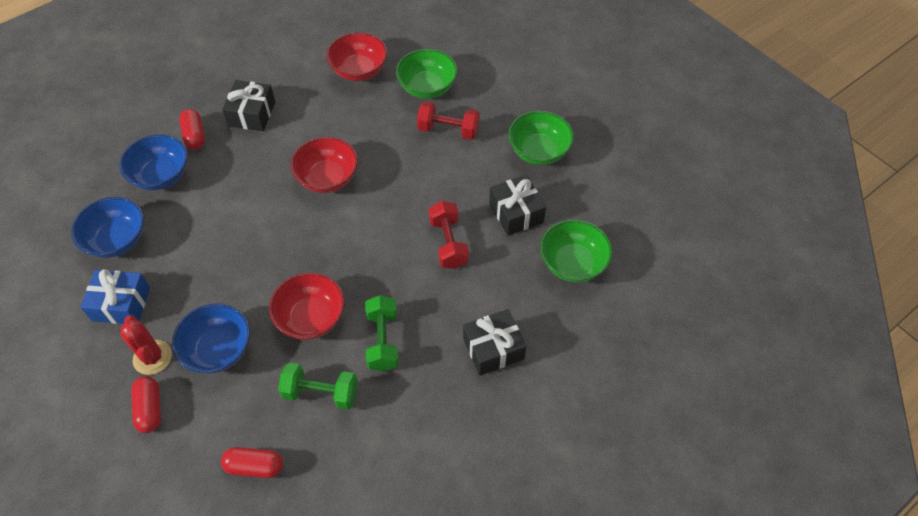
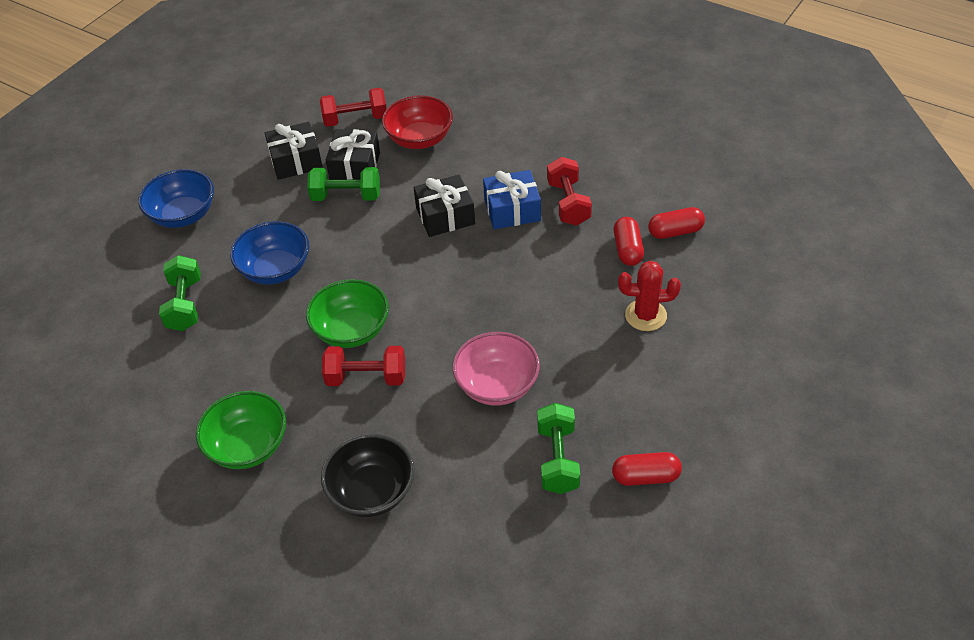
black bowl: none = 0 -> [321,434,415,517] = 1
blue bowl: [71,197,144,258] [119,134,188,191] [172,303,250,374] = 3 -> [138,169,214,228] [230,221,309,285] = 2
green bowl: [396,49,458,99] [508,111,574,165] [540,220,613,282] = 3 -> [196,391,286,469] [306,279,389,348] = 2
green dumbbell: [278,363,358,410] [365,295,399,371] = 2 -> [159,255,201,331] [307,167,380,201] [537,403,580,494] = 3
pink bowl: none = 0 -> [452,332,540,406] = 1
red bowl: [269,272,345,340] [291,137,358,193] [326,32,388,81] = 3 -> [382,95,453,149] = 1
red dumbbell: [417,101,480,140] [429,201,469,269] = 2 -> [320,88,387,127] [322,346,405,386] [547,157,592,226] = 3

